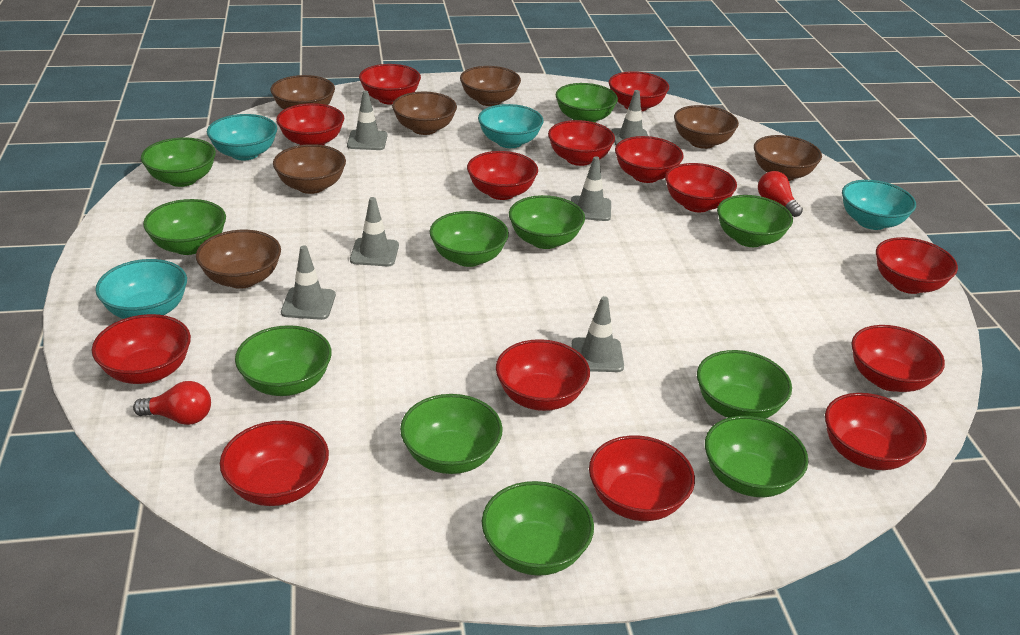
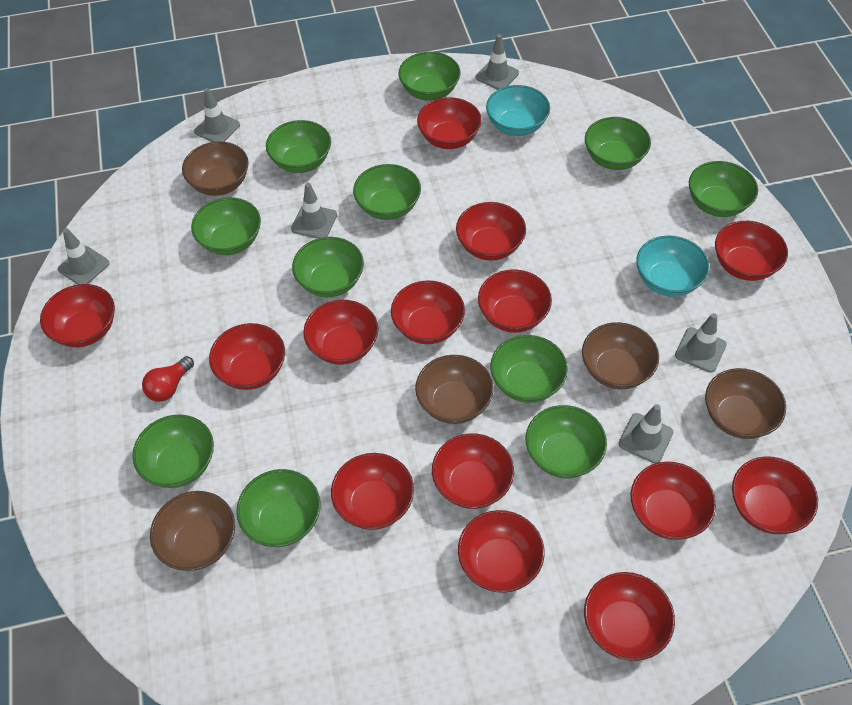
brown bowl: [196,230,281,289] [270,75,335,110] [273,144,346,194] [392,92,457,135] [460,66,521,106] [674,105,739,149] [754,135,822,181] = 7 -> [150,491,235,571] [182,141,249,196] [415,355,494,424] [582,322,659,389] [705,368,786,439] = 5
red light bulb: [133,381,211,425] [758,171,803,217] = 2 -> [142,356,194,402] = 1
turquoise bowl: [95,259,187,319] [207,114,277,160] [478,104,544,148] [842,180,916,230] = 4 -> [486,85,550,136] [636,236,710,297] = 2

